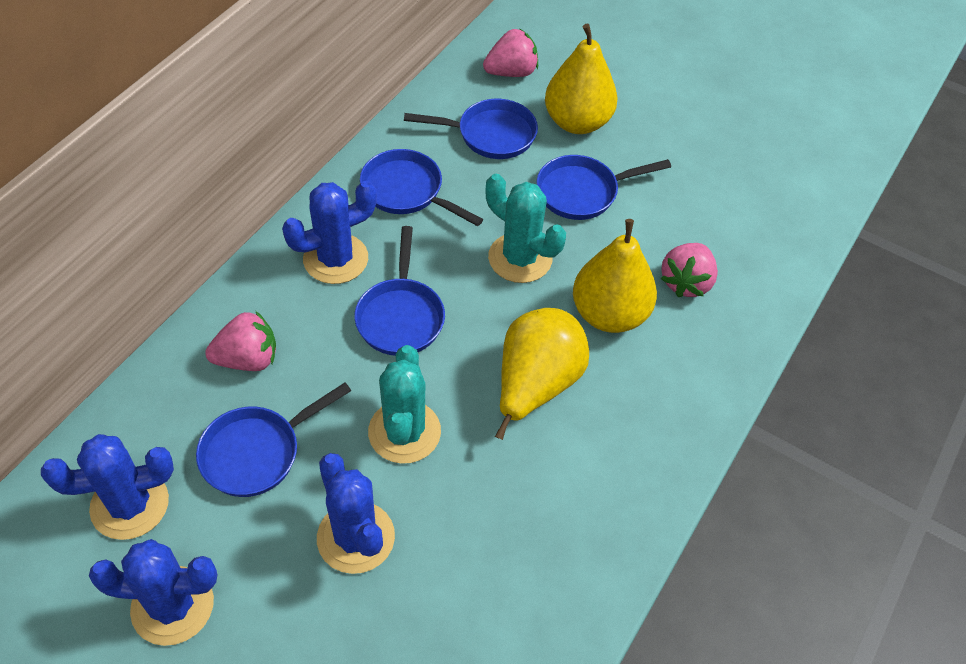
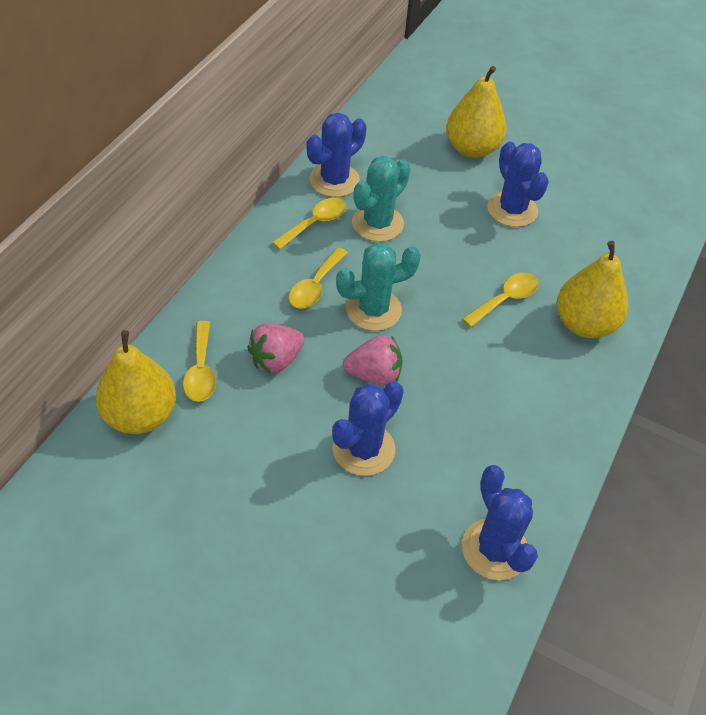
blue pan: [196,383,351,497] [354,226,445,356] [360,149,483,226] [404,99,538,159] [536,155,671,220] = 5 -> none = 0
pink strawberry: [205,311,276,371] [483,29,538,77] [661,243,718,297] = 3 -> [247,323,305,374] [343,335,403,386] = 2
yellow spoon: none = 0 -> [183,321,216,402] [272,198,347,250] [289,247,348,309] [462,273,539,328] = 4

